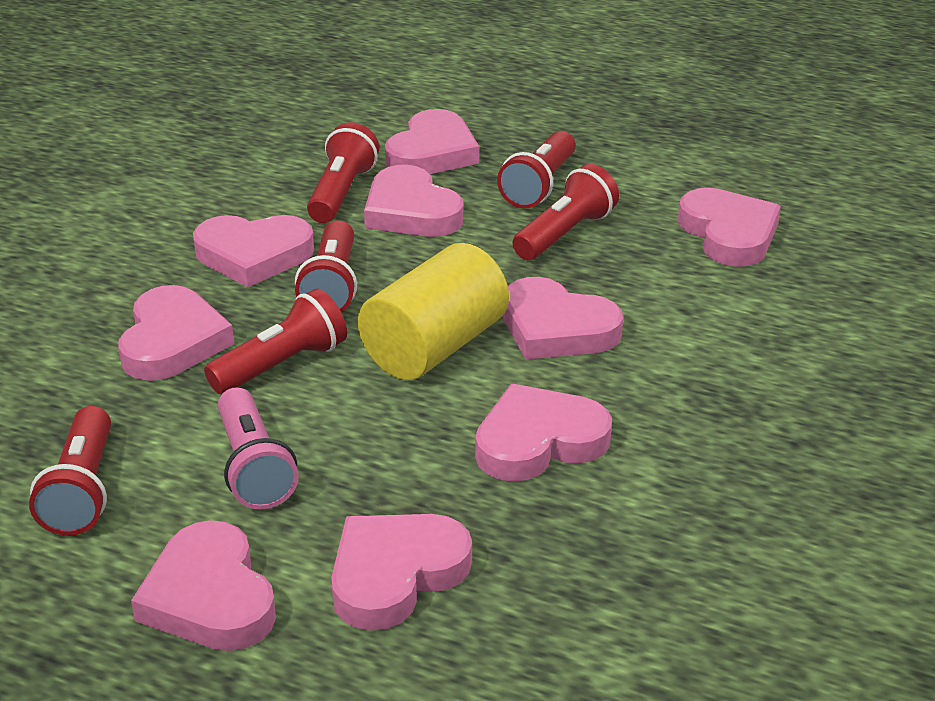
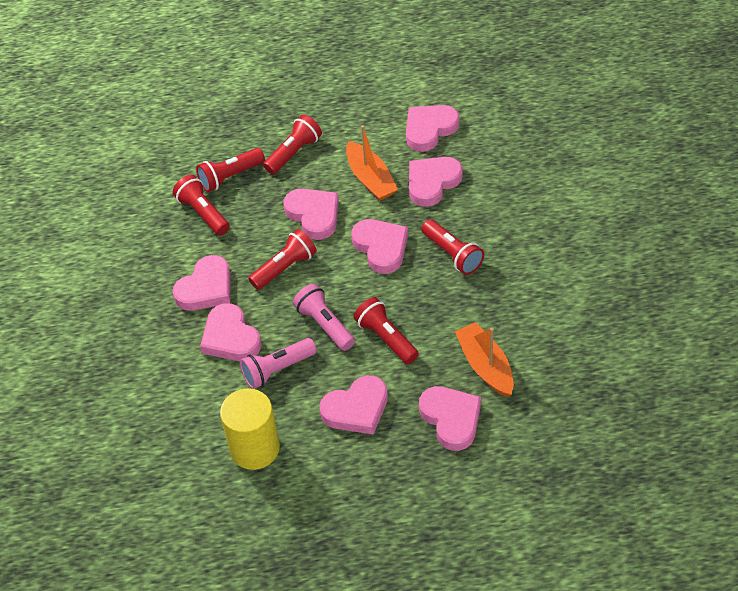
orange boat: none = 0 -> [346,125,398,201] [455,322,514,397] = 2
pink flashlight: [218,387,299,510] = 1 -> [240,338,317,389] [293,284,355,351] = 2
pink heart: [118,285,234,381] [131,520,276,651] [193,215,314,287] [331,514,472,631] [364,165,463,237] [385,109,479,174] [475,384,612,482] [503,277,623,360] [678,188,781,267] = 9 -> [172,255,230,311] [200,303,261,361] [284,189,339,240] [319,375,388,435] [351,219,408,274] [406,105,460,152] [409,157,463,207] [419,386,481,451] = 8

